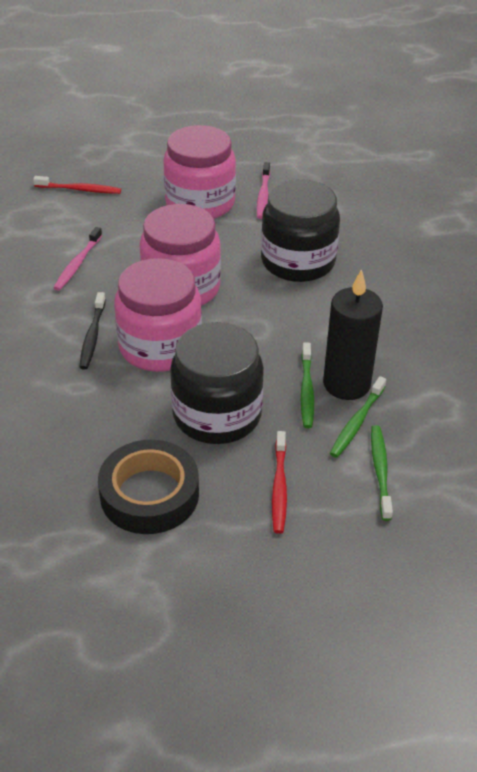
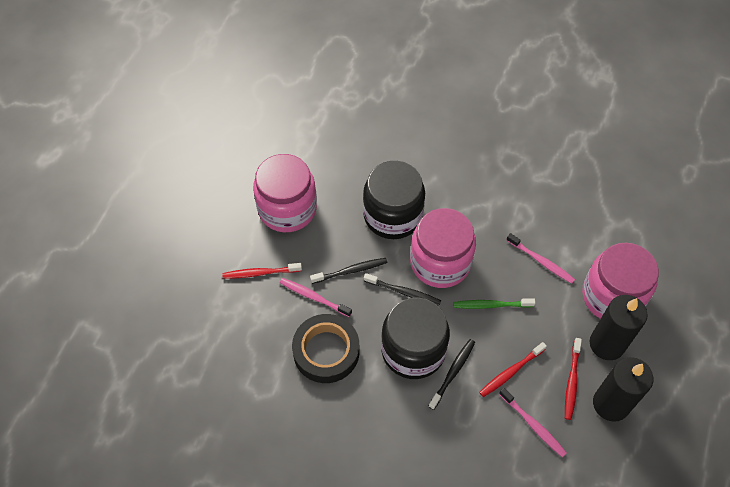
black candle: [323,269,383,400] = 1 -> [589,295,648,360] [593,357,653,422] = 2
black toothbrush: [79,292,106,370] = 1 -> [310,258,388,284] [364,273,441,306] [428,339,475,410] = 3
green toothbrush: [301,342,314,428] [330,376,386,458] [371,425,393,521] = 3 -> [453,299,535,309] = 1
pink toothbrush: [53,227,102,291] [257,162,270,219] = 2 -> [280,278,352,317] [499,388,567,457] [506,233,575,284] = 3
red toothbrush: [33,176,121,194] [272,431,287,534] = 2 -> [222,263,302,279] [479,342,547,397] [565,338,582,420] = 3

